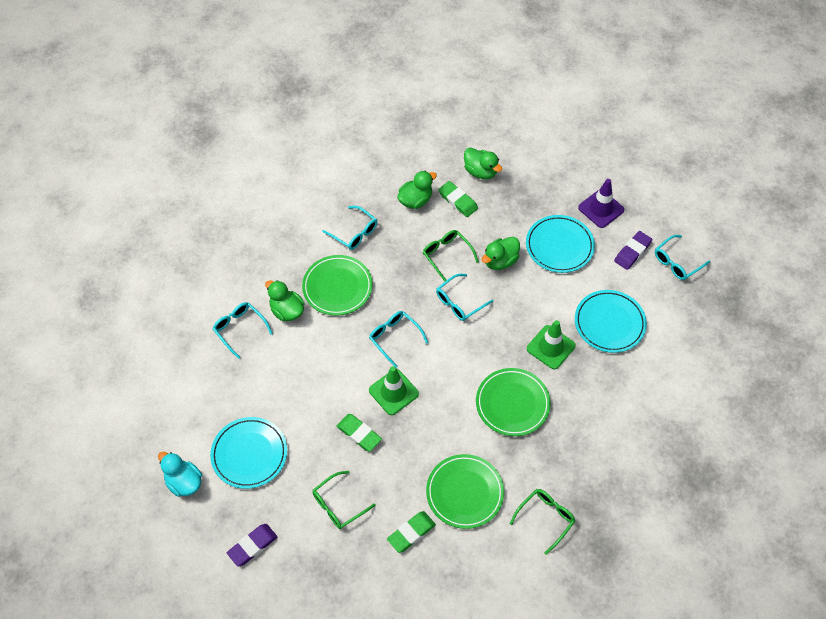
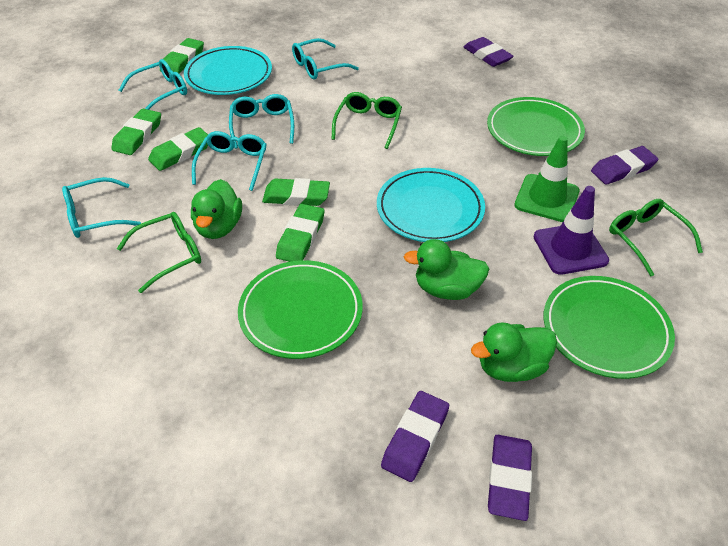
green duck: [265,280,305,321] [397,171,437,209] [464,148,502,179] [482,237,520,270] = 4 -> [191,179,242,239] [404,239,489,300] [471,322,557,382] = 3
green eraser: [336,414,382,451] [387,511,436,553] [438,181,478,217] = 3 -> [111,109,161,155] [148,127,208,171] [160,38,204,73] [262,178,330,206] [276,204,324,262] = 5
green traffic cone: [369,366,419,415] [527,320,576,369] = 2 -> [514,136,579,222] = 1
purple eraser: [227,524,277,567] [614,231,652,270] = 2 -> [381,391,449,482] [464,37,514,67] [488,435,532,521] [591,146,658,185] = 4
turquoise duck: [158,452,202,497] = 1 -> none = 0
turquoise plate: [210,417,287,489] [526,215,595,273] [575,290,647,353] = 3 -> [184,46,272,95] [377,168,485,242] = 2

